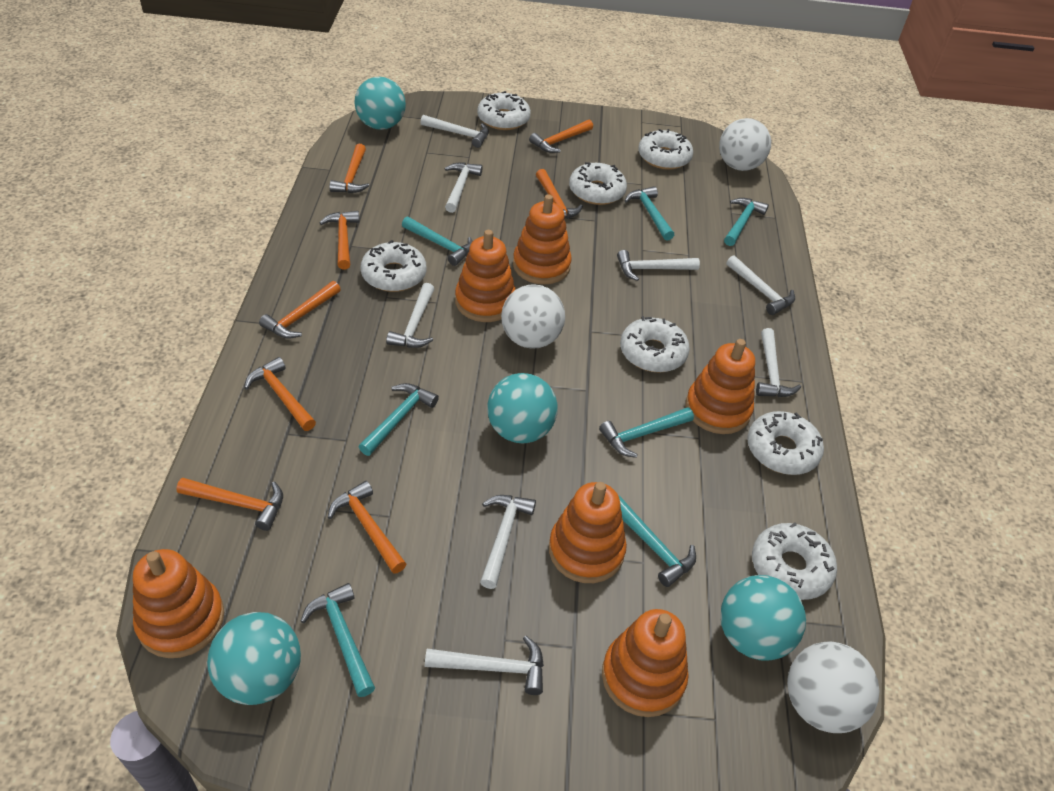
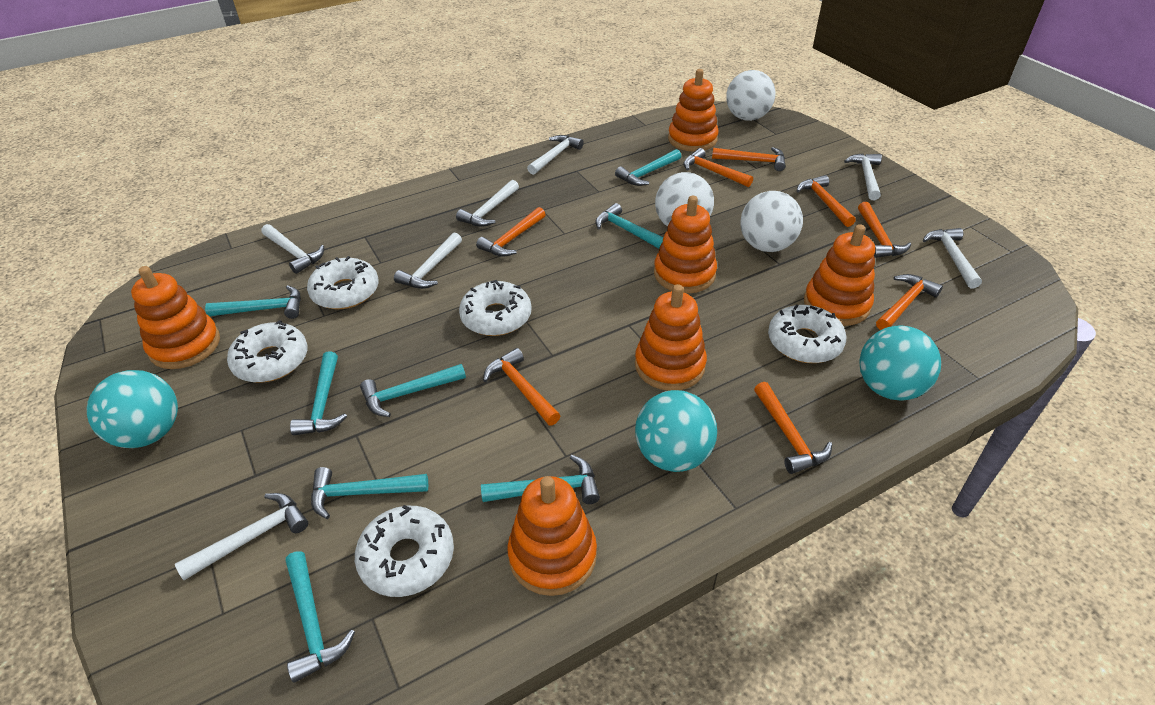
turquoise ball: [207,612,301,705] [354,77,406,130] [487,373,558,443] [720,575,806,661] = 4 -> [87,370,178,448] [635,390,717,472] [859,325,941,401] = 3
turquoise hammer: [301,583,375,697] [359,383,439,456] [402,217,473,266] [599,407,694,458] [619,496,696,587] [625,186,674,241] [724,198,769,246] = 7 -> [205,285,301,319] [286,551,355,683] [290,351,347,435] [311,467,428,519] [360,364,466,417] [481,455,600,504] [595,203,663,249] [615,149,681,186] = 8
white donut: [361,240,426,292] [477,91,531,130] [569,162,627,205] [620,316,690,373] [638,129,693,170] [747,411,824,475] [752,522,837,600] = 7 -> [227,320,307,383] [307,256,379,309] [355,505,454,597] [459,280,532,336] [768,304,846,363] = 5
white hammer: [386,283,434,348] [420,115,489,148] [425,636,544,695] [445,162,483,213] [480,495,536,589] [617,250,700,281] [726,255,795,315] [756,328,801,397] = 8 -> [175,493,308,580] [261,224,324,274] [394,232,462,289] [456,180,519,227] [527,135,584,175] [844,153,882,200] [923,228,982,288] = 7

